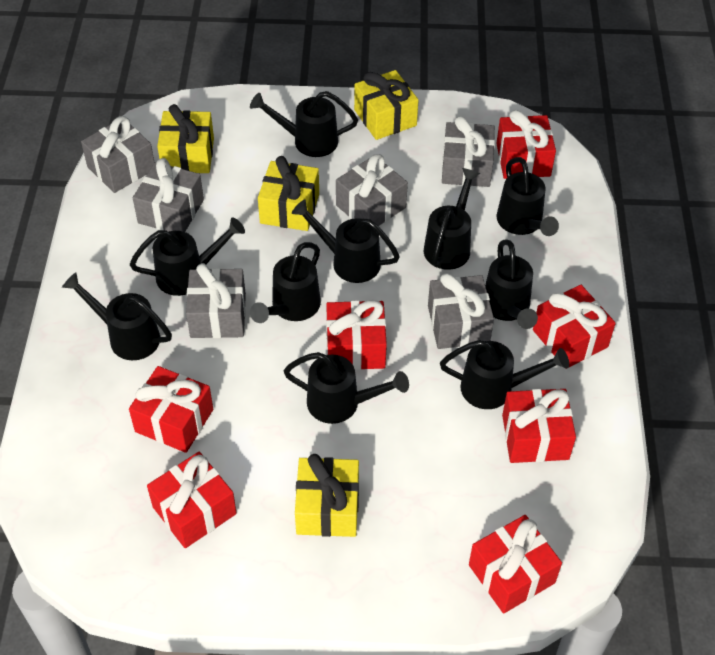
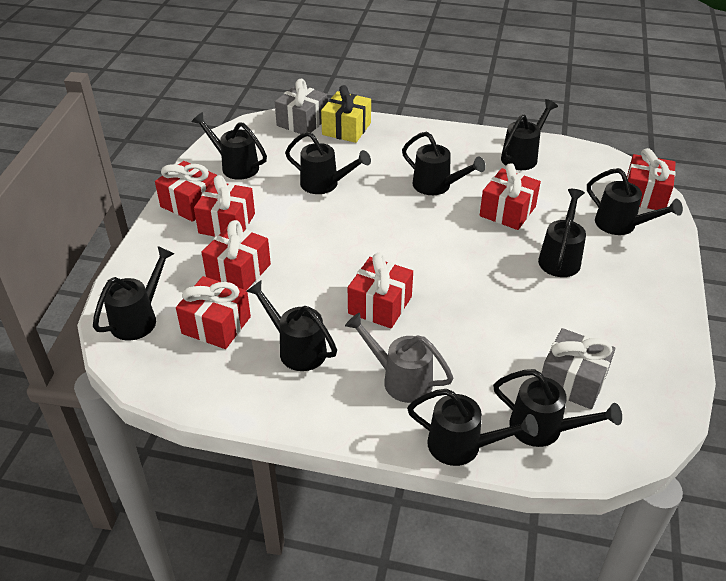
grey gift: [81,116,154,193] [133,158,204,232] [186,263,246,338] [336,154,408,226] [428,273,494,349] [442,116,495,187] = 6 -> [275,79,328,134] [542,328,615,409] = 2
grey watering can: none = 0 -> [345,313,453,403] = 1
yellow gift: [157,104,214,173] [258,156,319,231] [295,454,359,537] [354,70,419,140] = 4 -> [321,85,371,143] = 1

